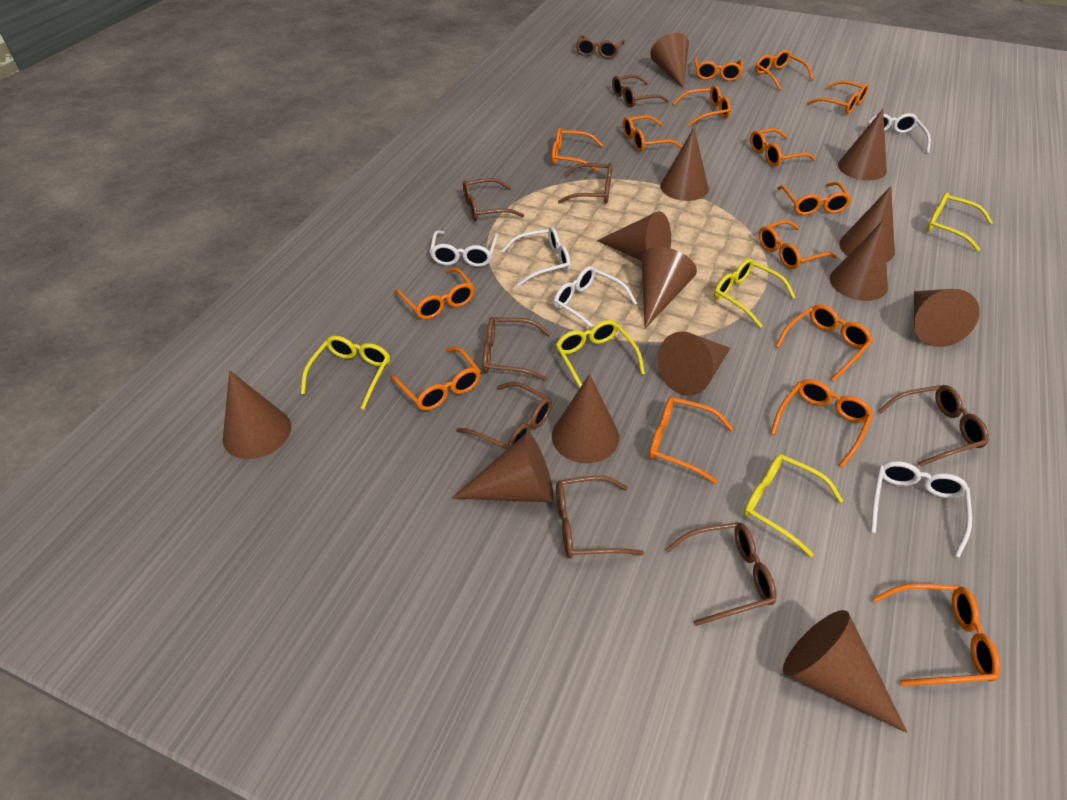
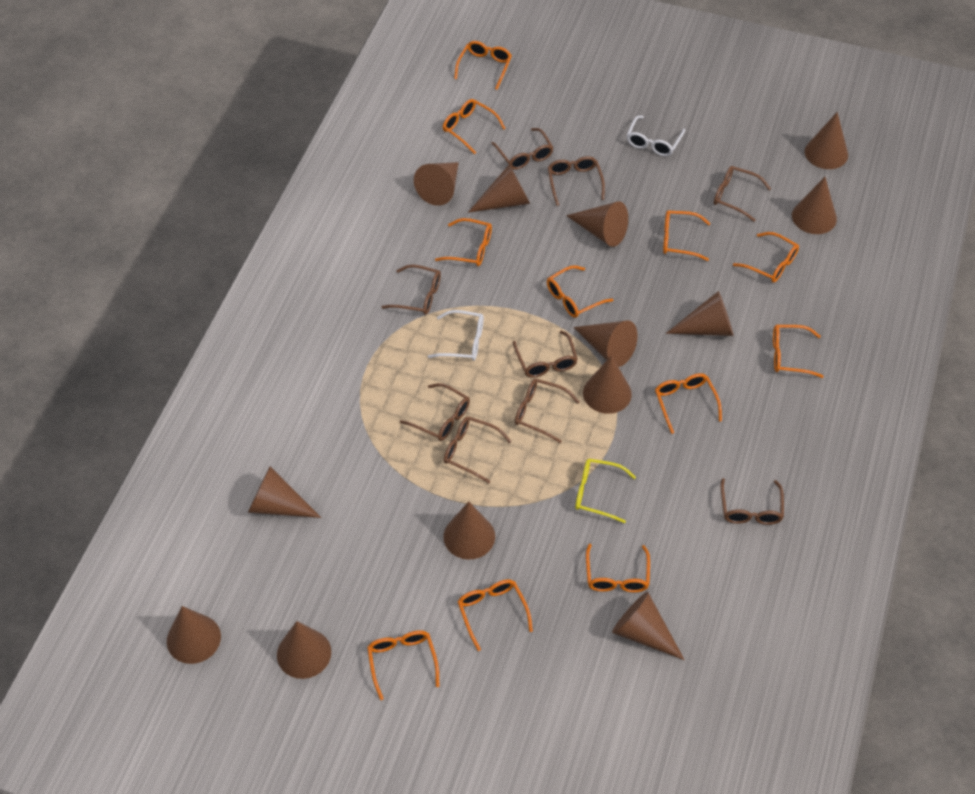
orange glasses: [390,347,481,411] [395,267,475,319] [552,128,603,172] [623,115,682,152] [649,397,733,484] [672,85,731,126] [694,57,743,81] [750,128,816,166] [755,50,813,90] [759,220,837,269] [770,379,873,468] [775,304,873,381] [777,182,852,215] [807,80,869,114] [873,584,1000,686] = 15 -> [367,630,439,700] [435,218,492,266] [443,99,506,154] [454,41,512,90] [458,579,533,651] [547,265,613,318] [586,544,650,592] [655,373,722,434] [663,211,710,261] [733,232,799,283] [773,325,824,378] = 11
white glasses: [430,231,498,267] [501,227,571,286] [554,266,637,329] [867,113,931,154] [871,461,972,557] = 5 -> [428,310,484,361] [627,116,685,156] = 2
yellow glasses: [301,336,390,410] [556,320,645,388] [714,258,796,328] [743,454,843,557] [927,192,993,251] = 5 -> [575,459,636,523] = 1

